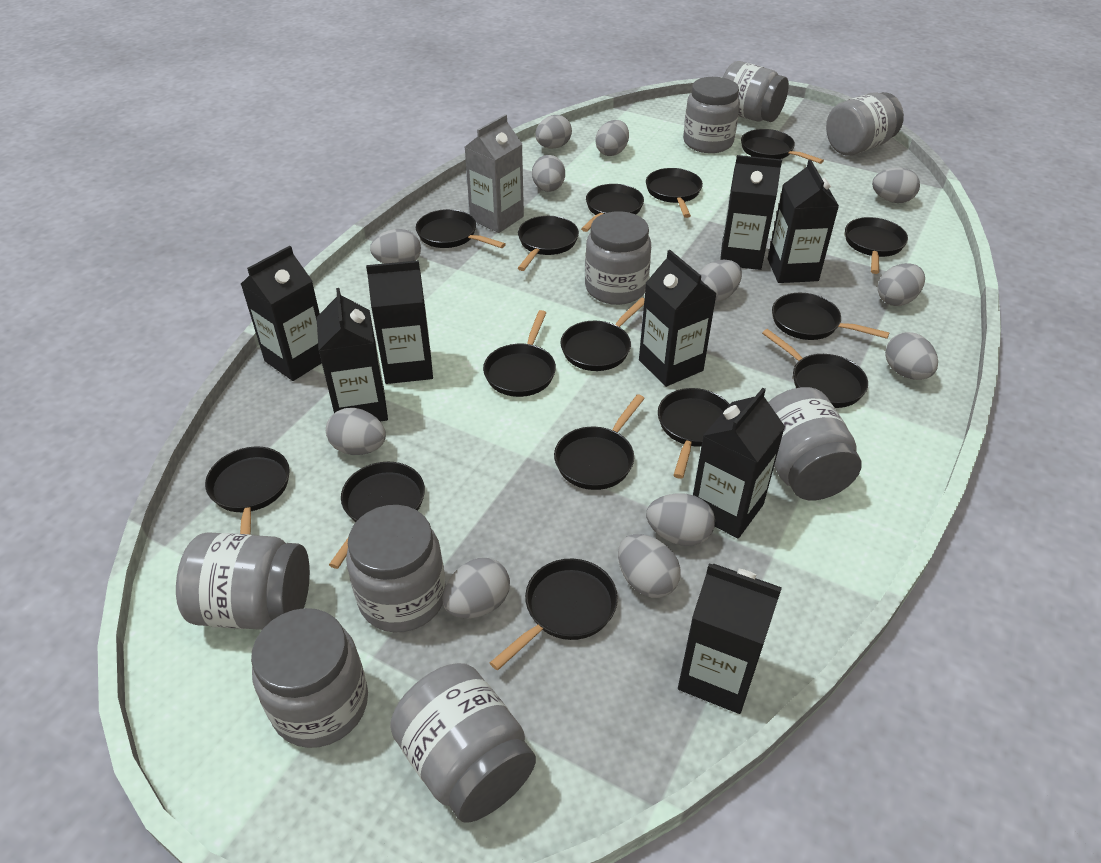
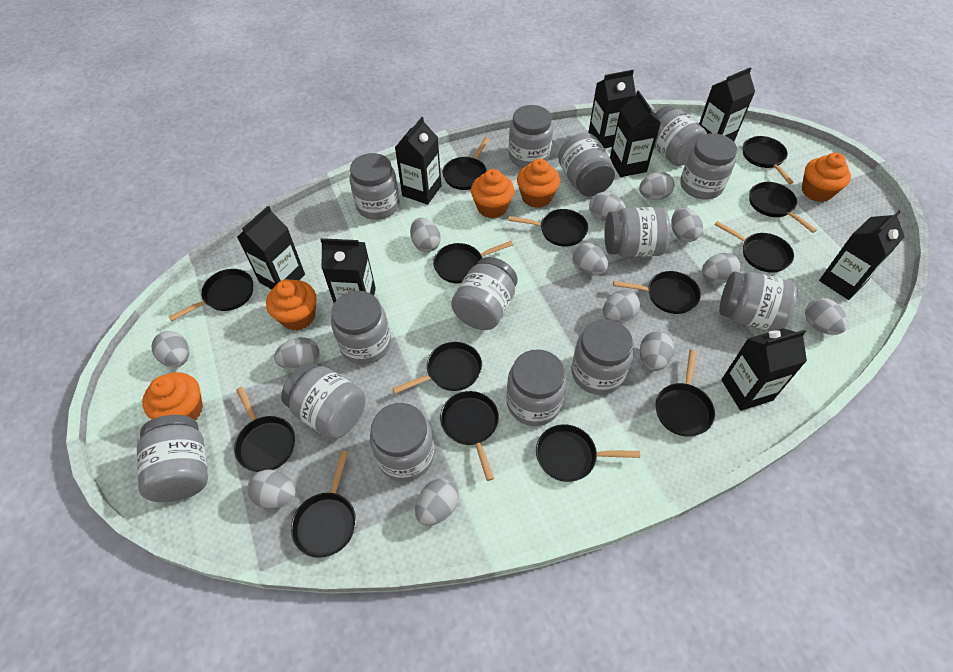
black pan: [205,447,290,534] [329,462,425,569] [416,209,506,248] [483,310,556,397] [490,559,618,670] [518,216,579,271] [554,394,645,490] [560,297,645,371] [581,184,644,232] [646,168,703,218] [658,388,730,479] [741,129,824,164] [762,329,868,408] [772,293,890,340] [845,217,908,274] = 15 -> [169,269,253,321] [234,387,295,472] [291,451,356,558] [392,342,482,394] [433,241,513,283] [440,391,499,481] [442,137,490,190] [508,209,588,247] [536,424,640,482] [613,271,701,314] [656,350,715,437] [714,221,794,273] [743,136,794,184] [749,182,817,233] = 14
grey carton: [465,114,524,233] = 1 -> none = 0
grey egg: [326,408,386,455] [370,229,421,264] [443,558,510,618] [532,155,565,192] [535,115,572,149] [595,120,629,156] [618,534,681,598] [646,493,715,546] [699,260,742,302] [872,167,920,203] [878,263,925,306] [885,332,938,380] = 12 -> [151,331,189,367] [247,470,296,509] [274,337,320,370] [410,218,441,252] [415,479,459,526] [572,243,608,275] [589,192,626,221] [603,290,640,323] [639,172,674,200] [640,331,674,371] [671,207,703,242] [702,253,741,283] [805,298,848,335] = 13
grey jar: [176,533,310,630] [251,608,368,748] [346,505,446,632] [390,663,536,823] [585,211,651,305] [683,77,740,153] [723,61,789,122] [768,387,862,500] [826,92,904,155] = 9 -> [137,415,208,502] [281,362,366,439] [331,291,391,364] [350,153,400,220] [370,403,435,482] [451,257,517,330] [506,349,567,426] [509,105,553,168] [558,133,615,197] [571,319,634,395] [604,207,670,257] [654,106,707,166] [680,133,737,199] [719,271,798,331] = 14
orange cupcake: none = 0 -> [142,372,203,420] [266,279,317,330] [471,169,515,218] [517,159,560,208] [802,153,851,202] = 5

